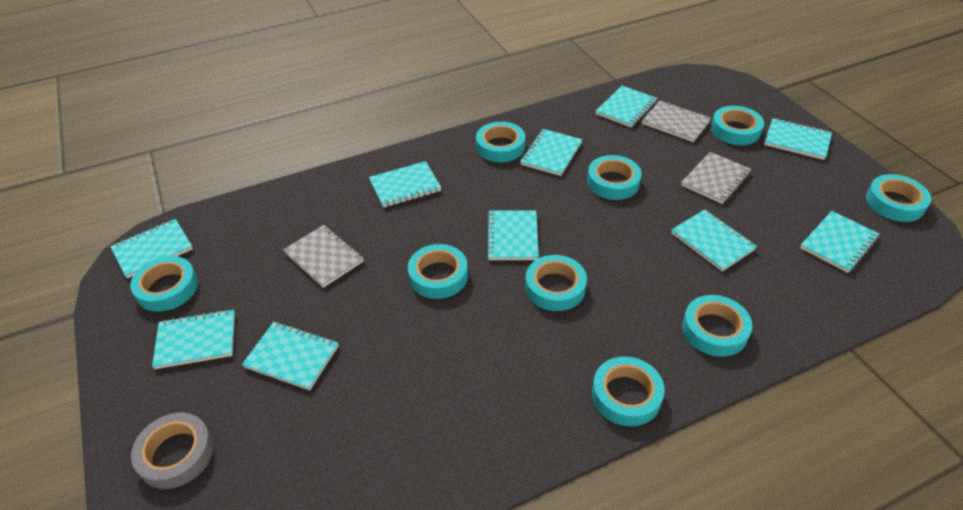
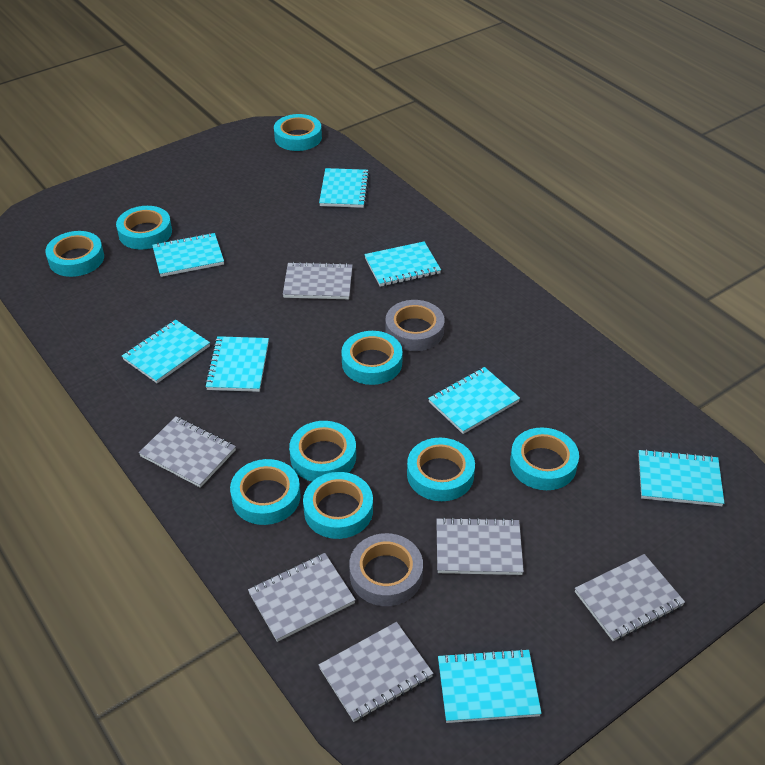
grey notebook: [283,225,364,288] [642,101,711,142] [681,152,751,204] = 3 -> [139,416,236,488] [248,553,356,642] [283,262,352,299] [319,622,434,722] [436,517,524,575] [575,554,685,641] = 6
grey tape: [131,413,214,489] = 1 -> [349,533,423,606] [385,300,445,351] = 2
turquoise notebook: [110,219,193,279] [152,309,235,369] [242,322,338,390] [369,161,441,208] [486,210,539,260] [520,129,582,176] [596,86,657,127] [671,209,757,271] [764,119,832,160] [800,211,879,273] = 10 -> [122,320,210,383] [152,233,224,277] [205,336,269,392] [319,168,370,208] [364,242,441,287] [428,367,520,434] [438,648,542,723] [638,449,724,506] = 8

